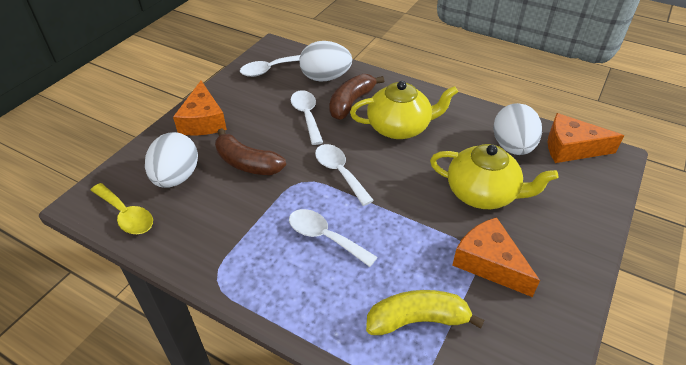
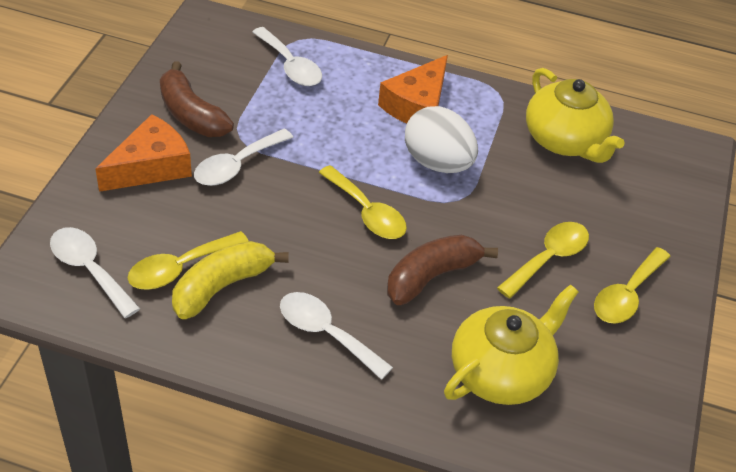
orange cheese: [173,81,227,135] [452,217,540,297] [548,113,624,163] = 3 -> [95,114,192,192] [378,55,448,124] = 2
white egg: [145,132,198,188] [299,41,352,82] [493,103,542,155] = 3 -> [405,106,478,173] = 1
yellow spoon: [91,183,153,234] = 1 -> [128,231,249,290] [319,165,407,239] [497,222,589,298] [594,247,671,323] = 4

